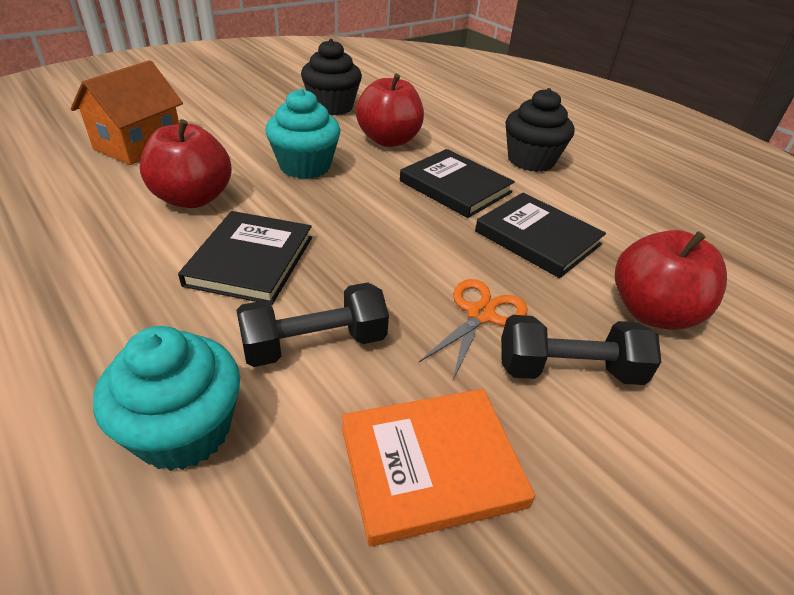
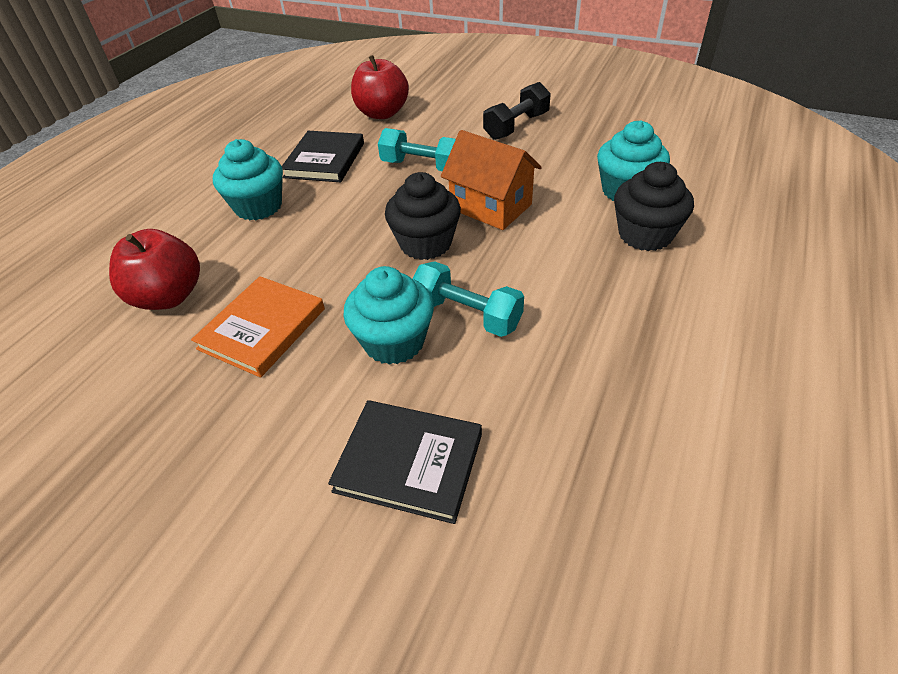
black book: [178,211,312,305] [400,149,515,218] [475,193,606,278] = 3 -> [282,131,364,182] [328,400,482,524] = 2
black dumbbell: [236,283,389,367] [501,315,661,385] = 2 -> [483,82,551,140] = 1
orange scissors: [418,279,528,382] = 1 -> none = 0
red apple: [140,119,232,208] [356,74,424,147] [615,230,727,330] = 3 -> [109,229,200,310] [351,55,409,119] = 2
turquoise cupcake: [93,326,240,471] [265,88,341,179] = 2 -> [213,139,283,220] [343,266,434,365] [597,120,670,201] = 3
turquoise dumbbell: none = 0 -> [378,128,456,171] [413,261,524,337] = 2

